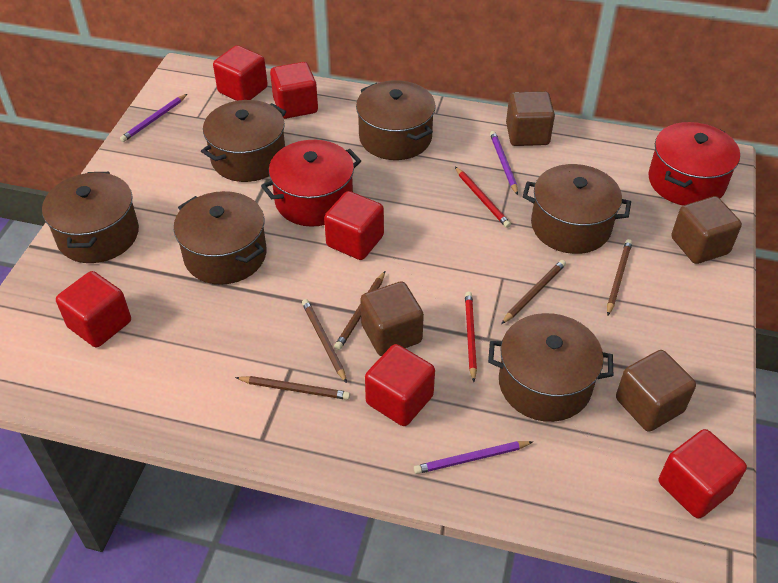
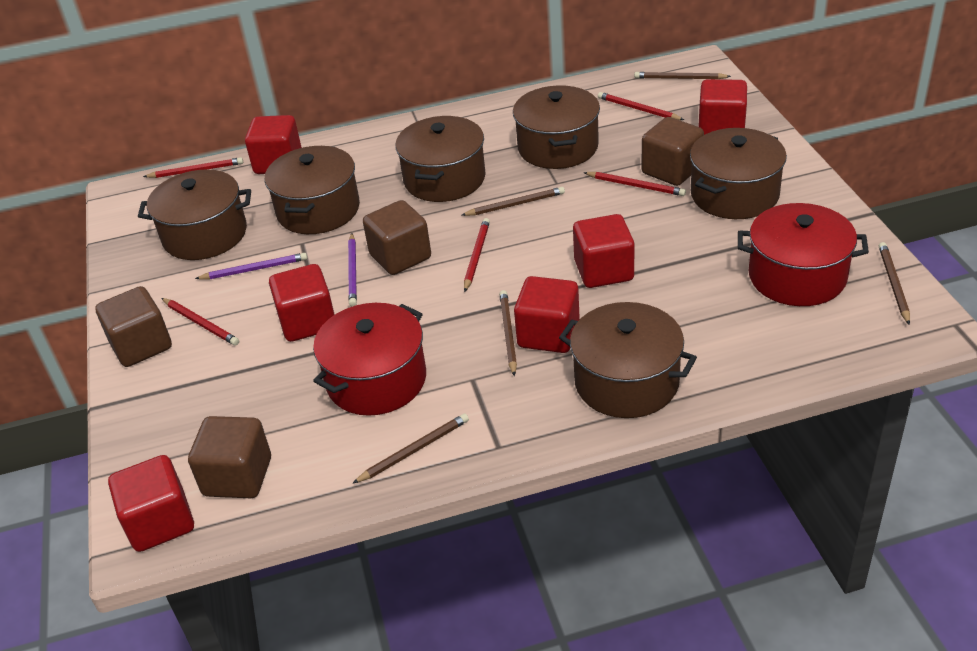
purple pencil: [120,94,187,142] [414,441,533,474] [490,131,518,195] = 3 -> [195,253,307,279] [348,233,357,307] = 2
red pencil: [455,167,511,228] [465,292,477,382] = 2 -> [143,157,243,178] [162,298,239,346] [464,218,490,292] [583,172,686,196] [598,92,684,120] = 5

